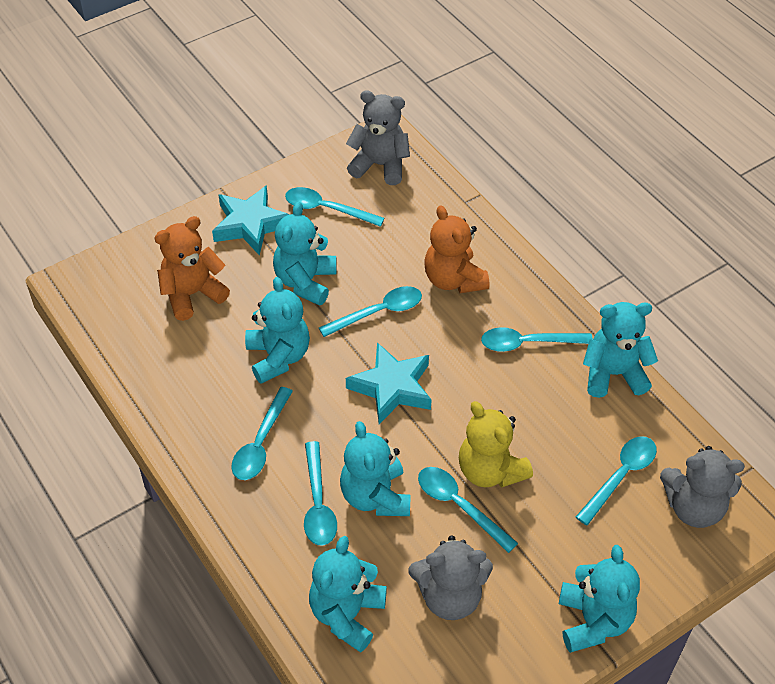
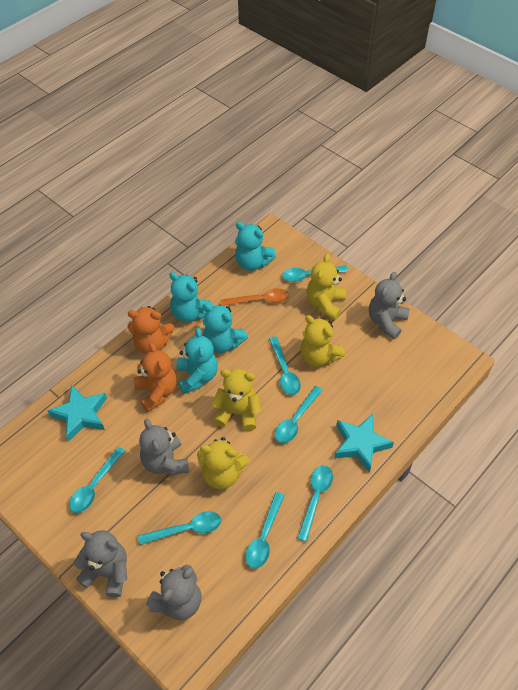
grey teddy bear: [346,90,410,185] [409,535,493,620] [660,446,745,528] = 3 -> [74,530,127,597] [139,419,189,475] [147,564,201,620] [369,272,409,339] = 4
orange spoon: none = 0 -> [220,288,289,306] = 1
turquoise teddy bear: [245,277,310,384] [273,202,337,306] [309,536,387,653] [340,421,411,516] [559,545,640,653] [583,302,658,398] = 6 -> [169,272,214,322] [177,328,218,394] [203,303,248,353] [235,222,276,271] = 4
yellow teddy bear: [459,401,533,488] = 1 -> [197,437,249,489] [212,369,261,431] [300,315,345,367] [307,254,346,320] = 4

